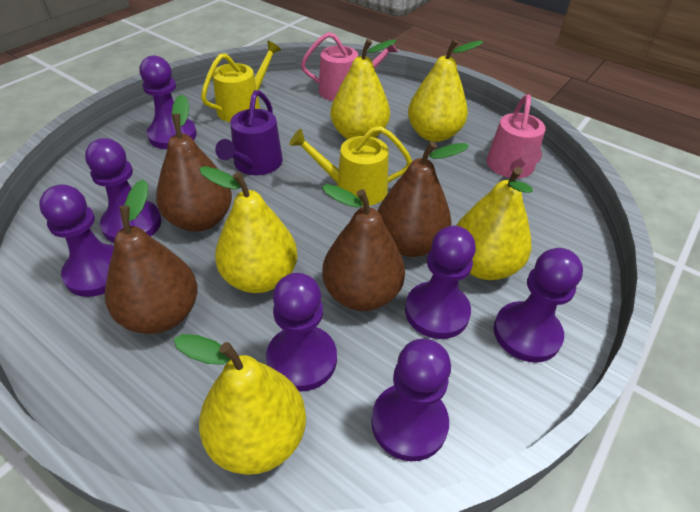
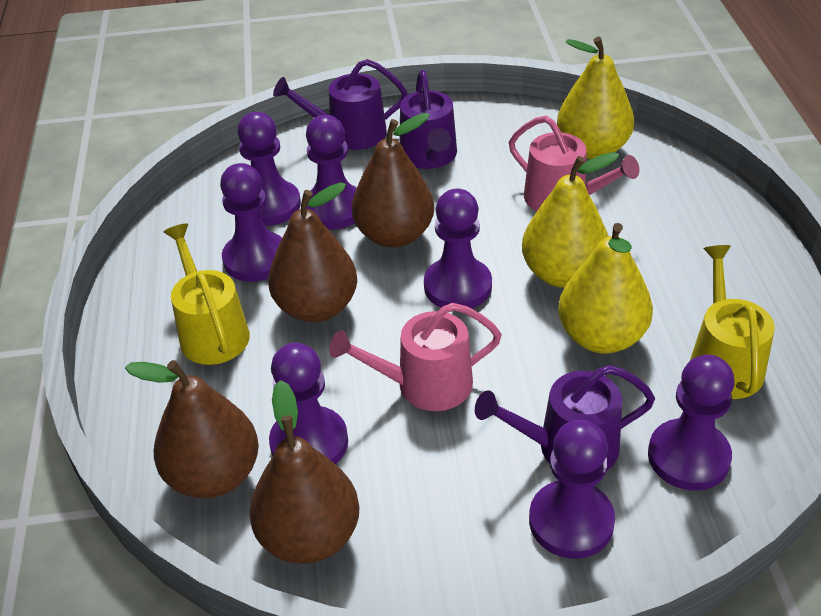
purple watering can: [215,90,283,175] = 1 -> [273,59,407,150] [399,70,457,169] [475,365,655,471] = 3
yellow pear: [174,334,306,475] [199,166,298,293] [331,39,396,139] [408,39,483,142] [456,167,533,280] = 5 -> [522,152,619,288] [557,37,634,159] [558,223,653,354] = 3

